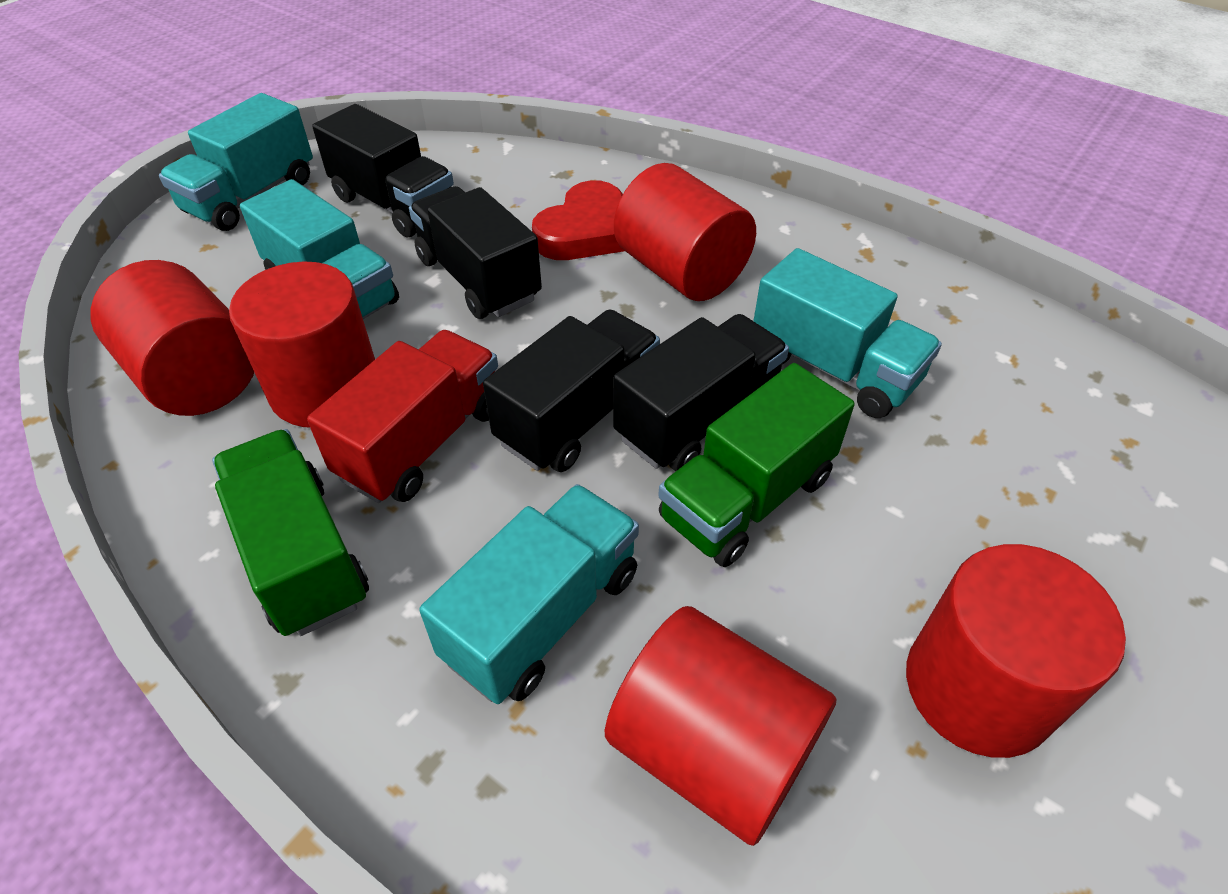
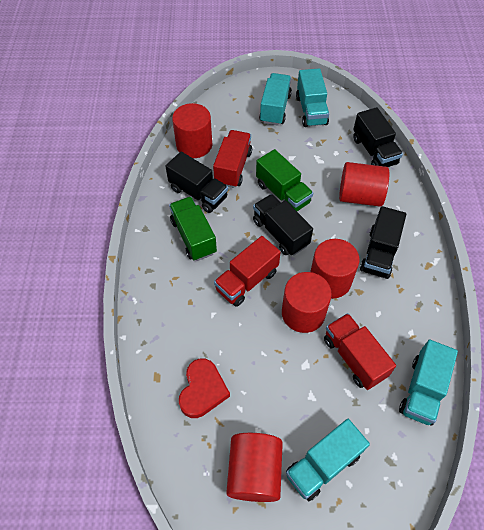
red truck: [307,330,498,503] = 1 -> [213,130,252,188] [214,236,281,307] [324,313,396,390] = 3

